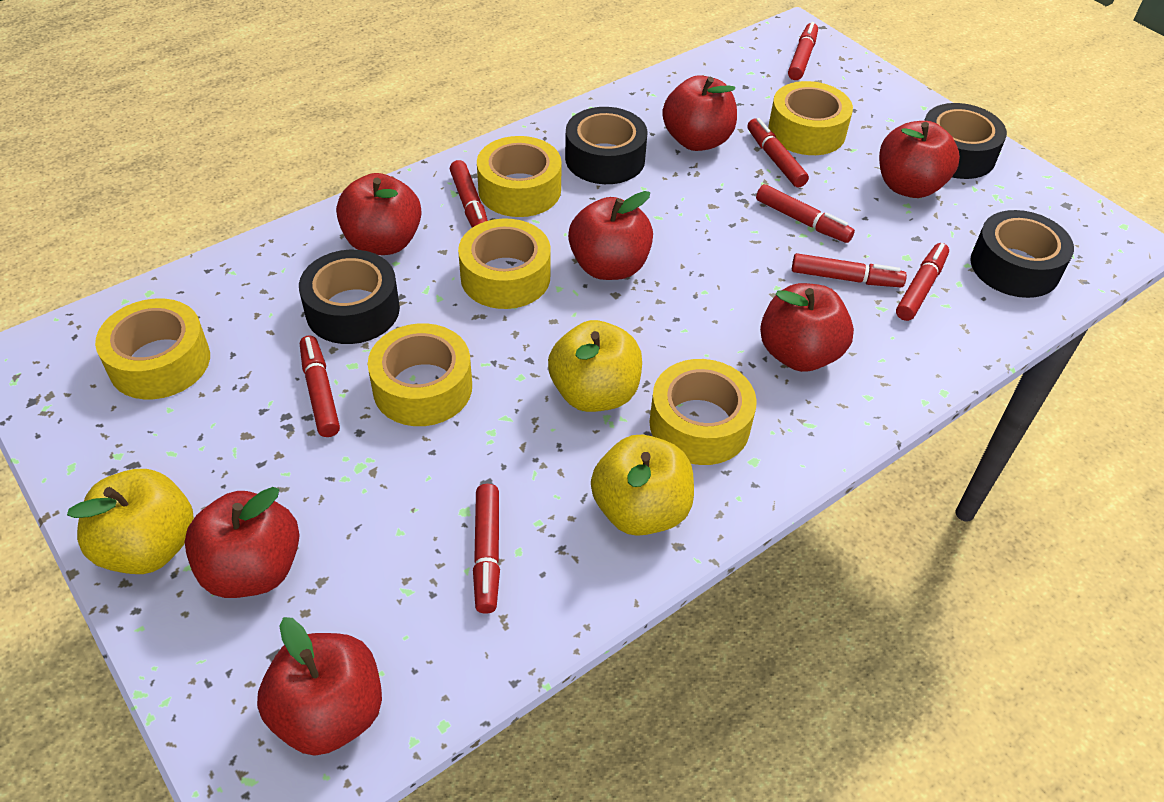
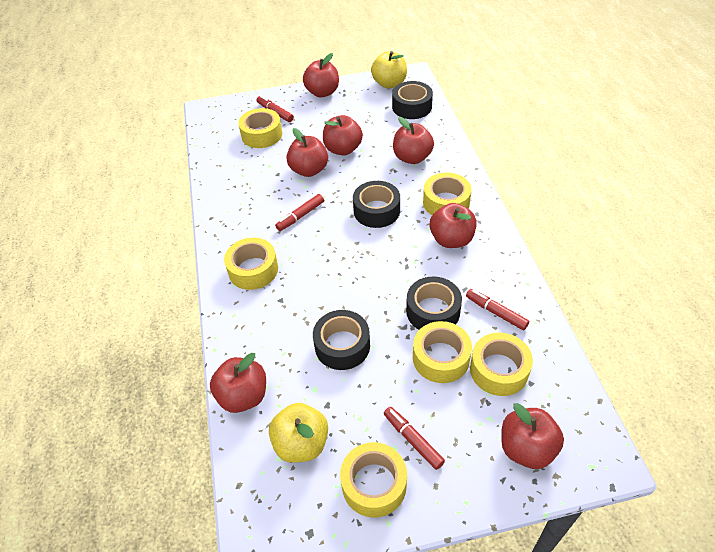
red marker: [300,335,340,437] [450,160,488,228] [473,484,500,614] [747,118,809,188] [756,184,855,243] [788,22,818,80] [792,253,907,287] [896,243,949,321] = 8 -> [256,95,294,122] [275,194,324,231] [384,407,445,470] [466,289,529,330] = 4
yellow apple: [67,469,194,574] [548,320,642,412] [591,435,694,536] = 3 -> [269,403,328,463] [371,51,407,89] = 2

